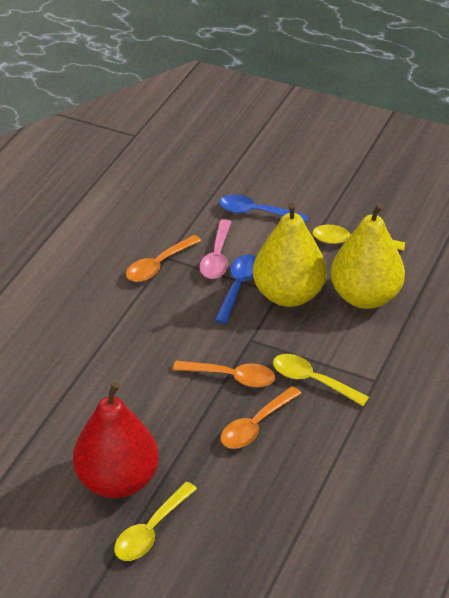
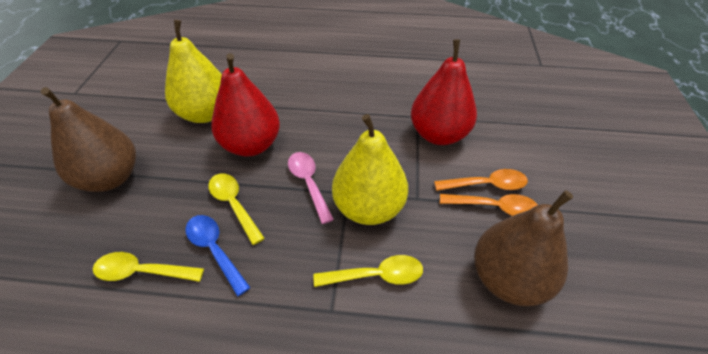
blue spoon: [215,255,256,324] [219,195,308,223] = 2 -> [185,215,251,296] = 1
brown pear: none = 0 -> [41,87,136,192] [474,190,573,306] = 2
orange spoon: [126,235,201,282] [173,361,275,387] [220,386,301,449] = 3 -> [434,169,528,191] [440,194,538,216] = 2
red pear: [73,382,159,498] = 1 -> [211,53,280,156] [411,39,477,145] = 2

